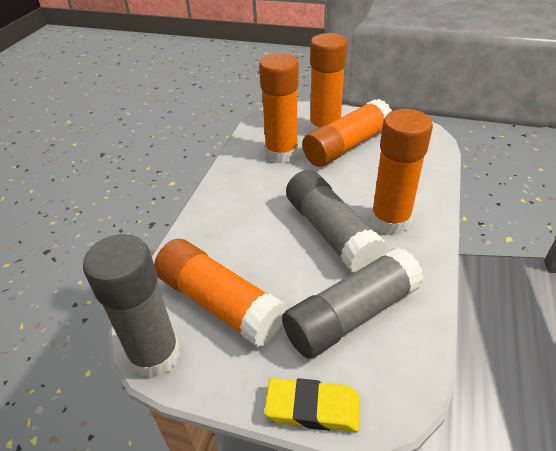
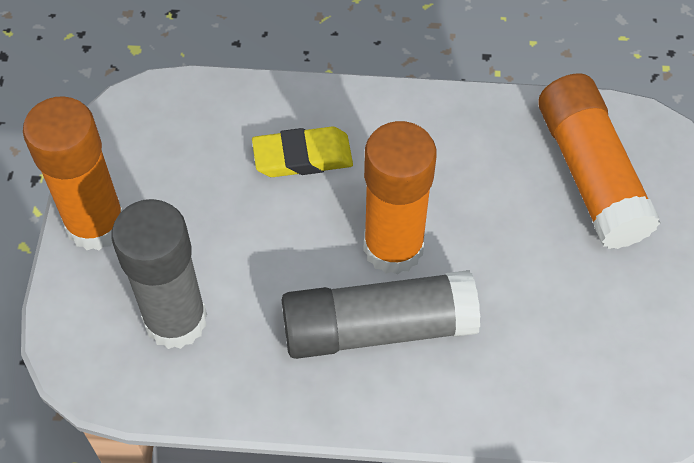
grey glue stick: [83,234,180,379] [282,247,424,359] [286,170,387,273] = 3 -> [111,199,207,349] [282,270,480,359] = 2
orange glue stick: [154,239,287,347] [259,53,298,164] [302,99,392,167] [310,33,347,132] [370,109,433,235] = 5 -> [23,96,123,250] [364,121,437,275] [538,73,660,249] = 3

